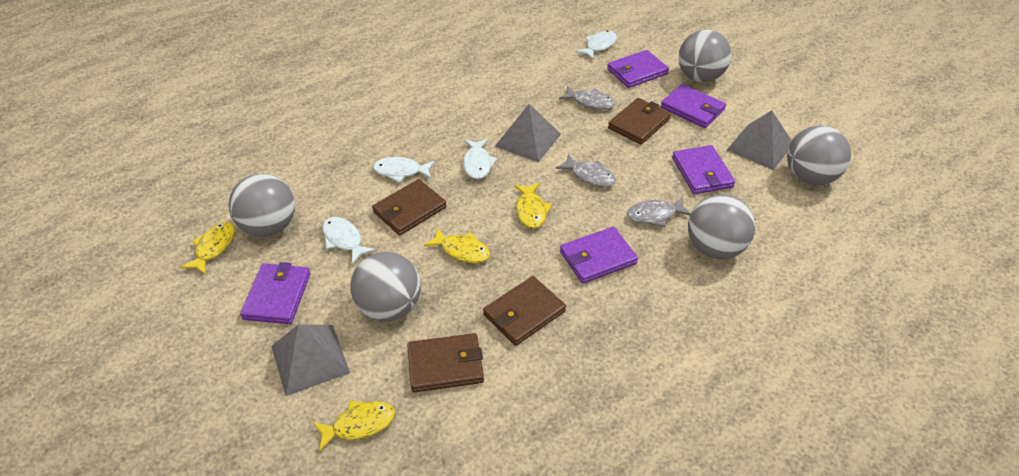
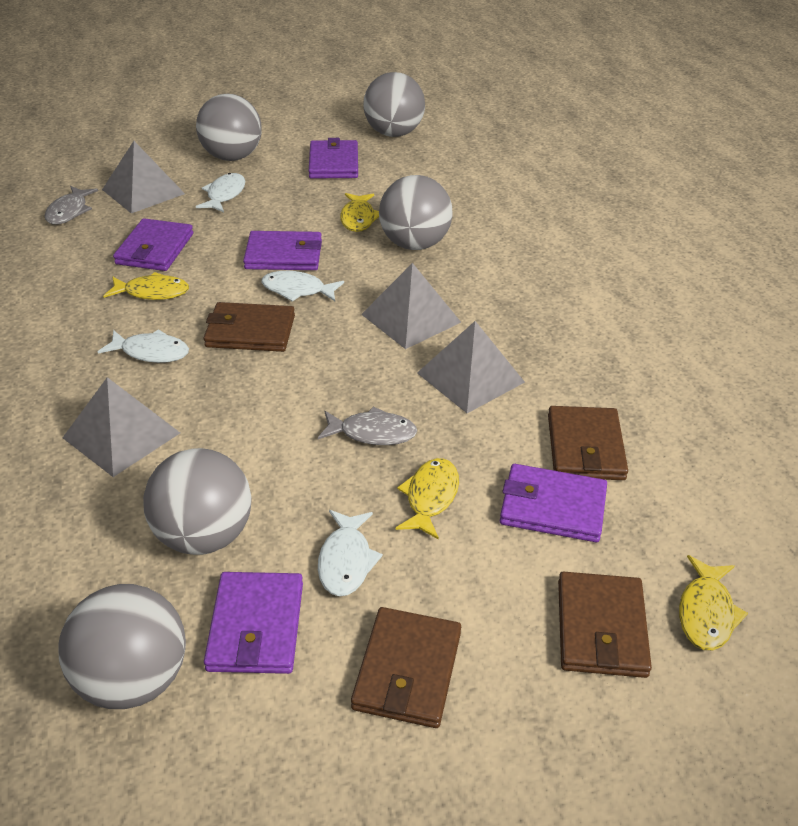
grey fish: [556,154,616,187] [559,86,615,110] [627,197,691,227] = 3 -> [45,186,98,225] [318,406,417,445] = 2
grey pyramid: [271,324,350,396] [495,104,561,162] [727,110,792,170] = 3 -> [63,377,180,477] [102,141,185,213] [361,263,461,349] [417,321,525,413] = 4

